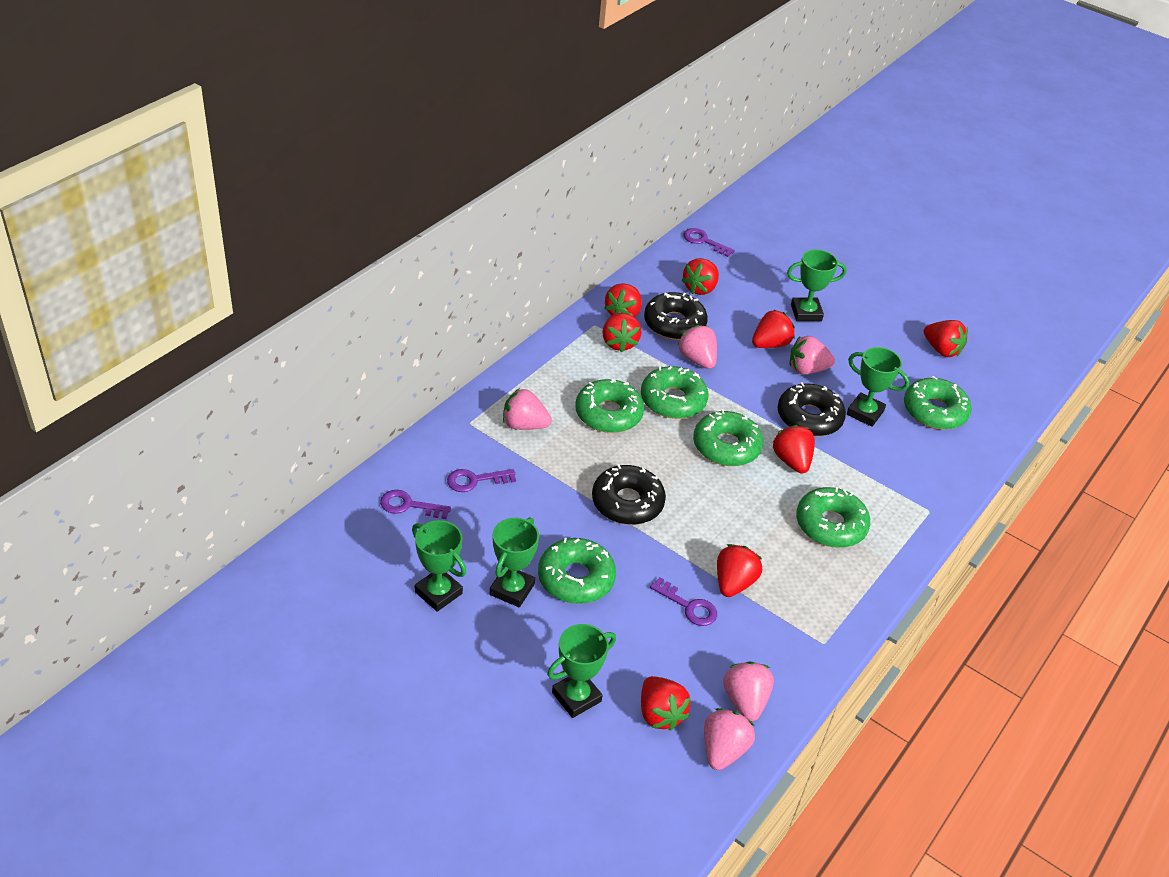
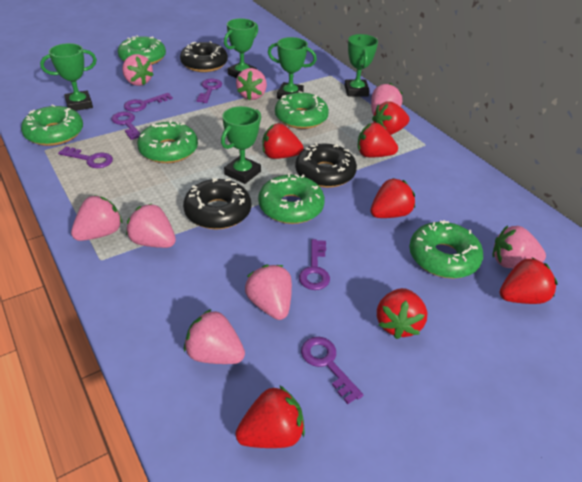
pink strawberry: [503,388,552,430] [678,325,717,369] [704,708,755,770] [723,662,774,721] [790,336,835,374] = 5 -> [71,195,123,241] [122,54,153,86] [126,203,176,248] [184,309,245,364] [236,68,267,100] [245,265,292,320] [371,83,402,115] [492,225,546,268] = 8
purple key: [380,490,451,519] [447,469,516,492] [650,577,717,626] [684,228,735,257] = 4 -> [58,146,113,168] [111,112,141,140] [124,93,173,112] [197,79,222,103] [299,239,330,290] [301,337,363,404] = 6
red strawberry: [602,313,642,353] [605,283,642,317] [641,676,691,731] [682,258,719,295] [717,544,762,597] [752,309,795,348] [772,425,815,474] [924,320,968,357] = 8 -> [235,385,305,448] [263,123,304,159] [358,123,398,157] [370,178,415,218] [372,102,410,135] [377,288,427,339] [500,258,557,304] = 7

